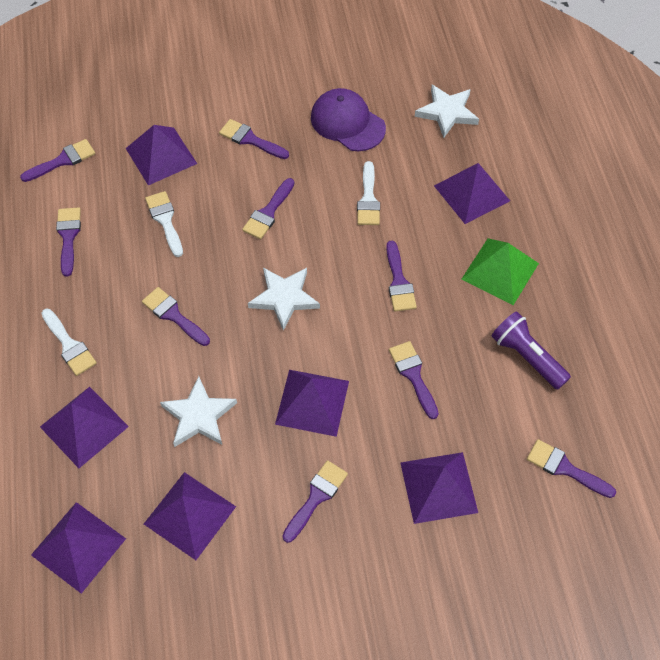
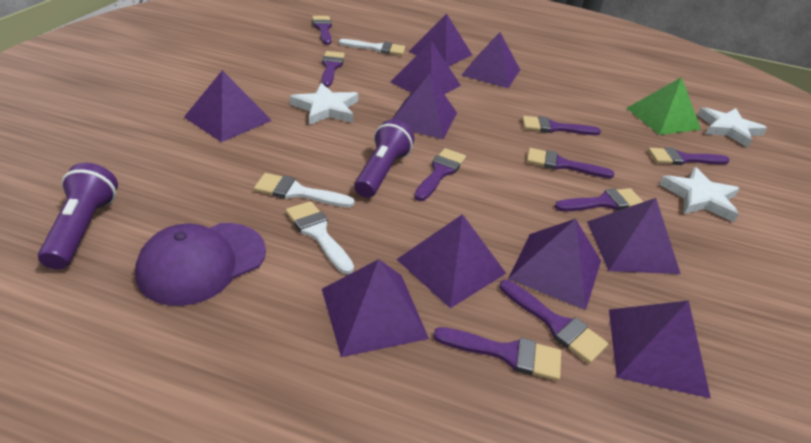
purple flashlight: [492,311,571,390] = 1 -> [38,163,118,269] [354,119,414,198] = 2
purple pyramid: [31,502,126,594] [40,387,129,468] [126,125,197,185] [144,472,236,560] [275,370,349,437] [400,452,478,524] [434,163,510,224] = 7 -> [184,70,272,142] [322,259,429,357] [390,41,461,94] [392,73,457,139] [396,214,506,308] [409,13,472,67] [461,32,520,88] [508,219,601,310] [587,198,681,274] [609,301,711,398] = 10

